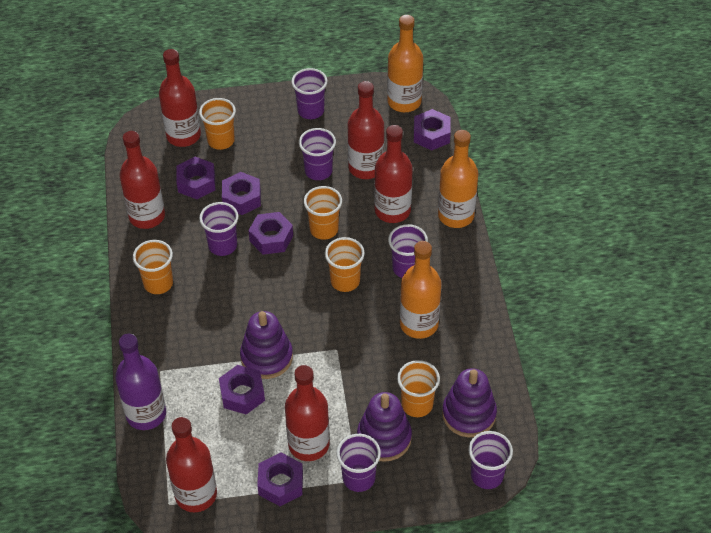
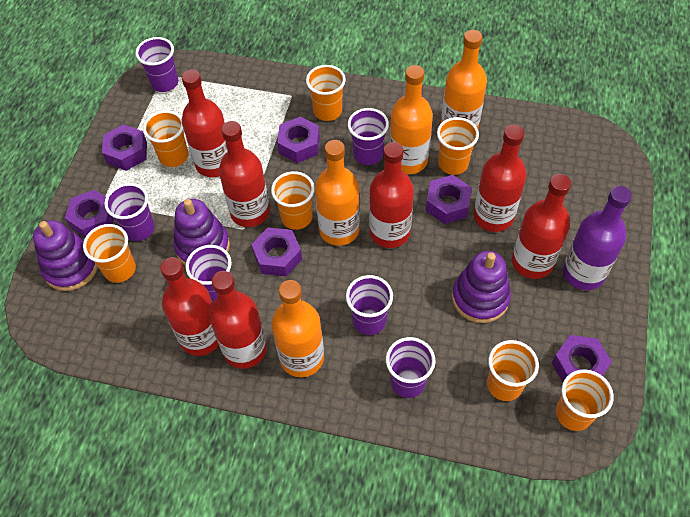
orange bottle: [387,15,423,112] [400,241,442,339] [438,130,478,228] = 3 -> [271,280,324,377] [315,140,360,246] [390,65,433,174] [441,30,487,129] = 4
orange cup: [133,240,173,294] [199,98,236,150] [304,186,342,240] [325,237,365,292] [397,360,440,417] = 5 -> [83,224,136,283] [143,110,188,167] [271,171,315,230] [306,65,346,121] [437,117,479,175] [487,340,539,401] [556,370,614,431] = 7
red bottle: [119,131,165,229] [159,49,201,147] [166,417,217,512] [285,365,330,461] [348,81,384,179] [374,125,413,223] = 6 -> [160,257,219,356] [181,69,228,177] [209,271,267,369] [219,121,270,227] [369,142,414,248] [474,125,527,232] [512,174,571,279] = 7

